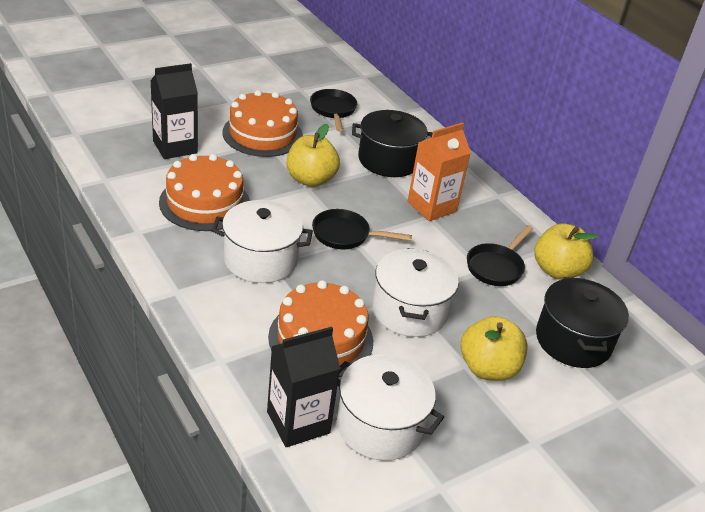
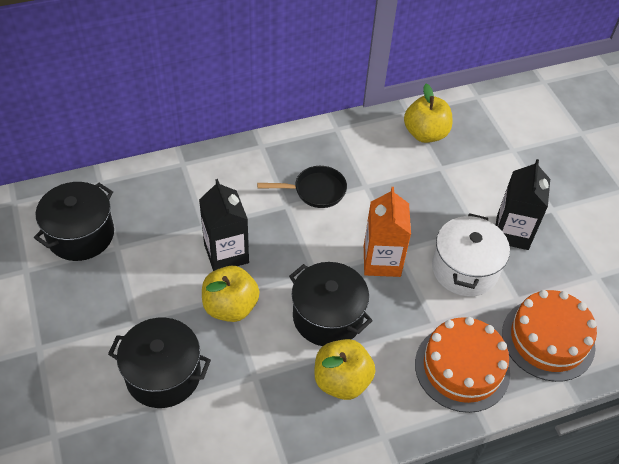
black pan: [310,89,357,132] [312,209,412,249] [467,225,533,286] = 3 -> [257,166,347,208] = 1
black pot: [352,110,433,177] [536,277,629,368] = 2 -> [34,182,114,261] [108,318,211,408] [289,262,373,346] = 3
orange cake: [159,154,250,231] [222,90,303,157] [268,280,373,377] = 3 -> [415,317,510,413] [502,290,597,382] = 2
white pot: [212,200,313,283] [337,354,444,461] [372,248,459,337] = 3 -> [432,213,510,297] = 1

